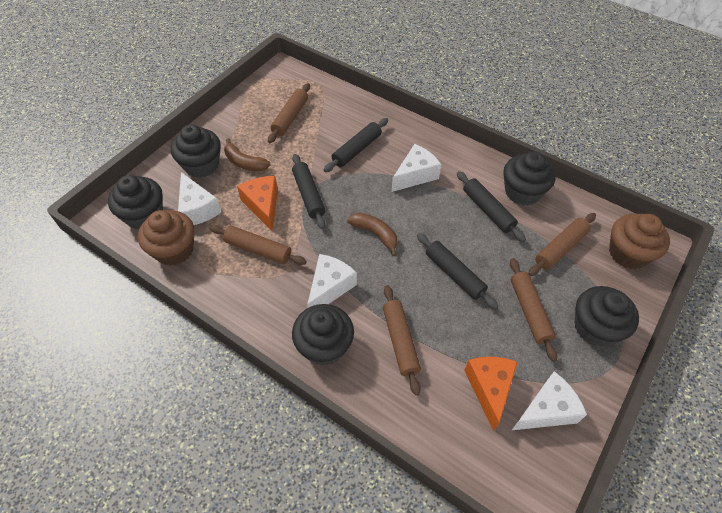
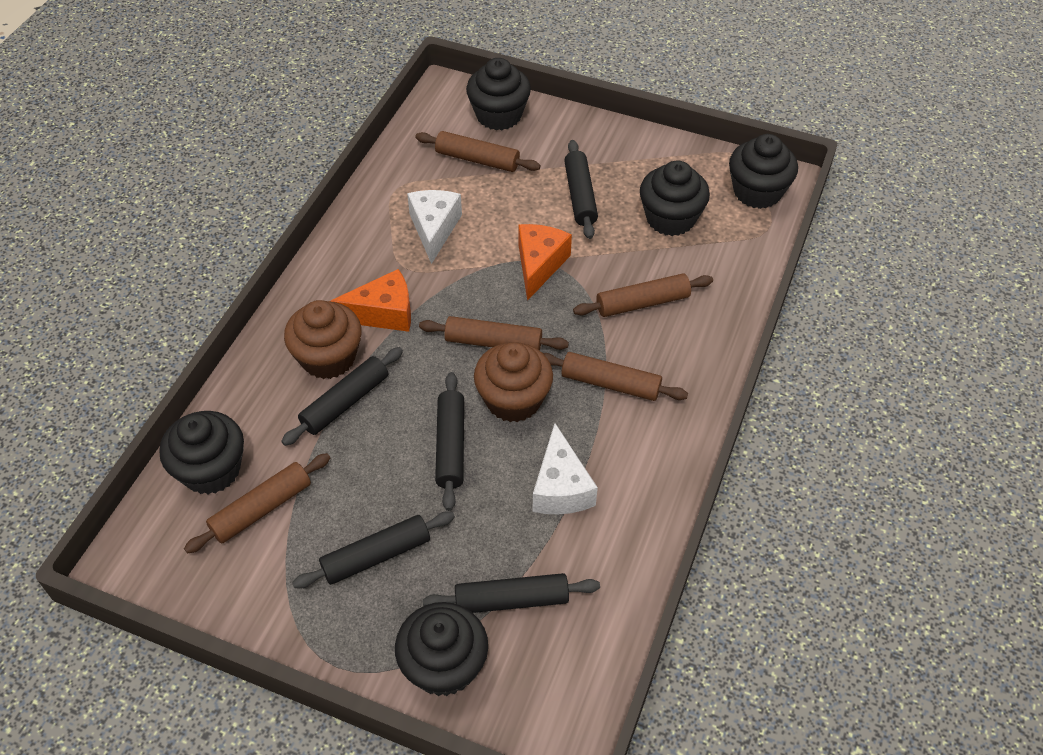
black rolling pin: [292,154,326,229] [324,118,388,172] [417,233,499,309] [457,171,526,242] = 4 -> [281,347,403,446] [292,511,455,589] [423,573,600,613] [435,372,464,511] [564,140,598,239] = 5
brown banana: [224,138,270,172] [347,213,397,256] = 2 -> none = 0
white cheese: [178,172,221,225] [307,254,357,308] [392,144,441,192] [512,371,587,430] = 4 -> [407,190,462,264] [533,423,598,514] = 2

